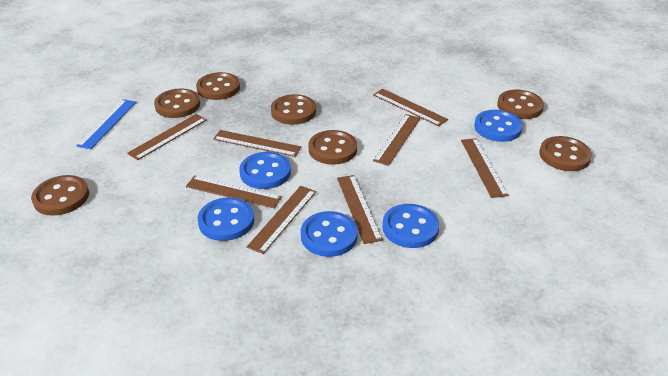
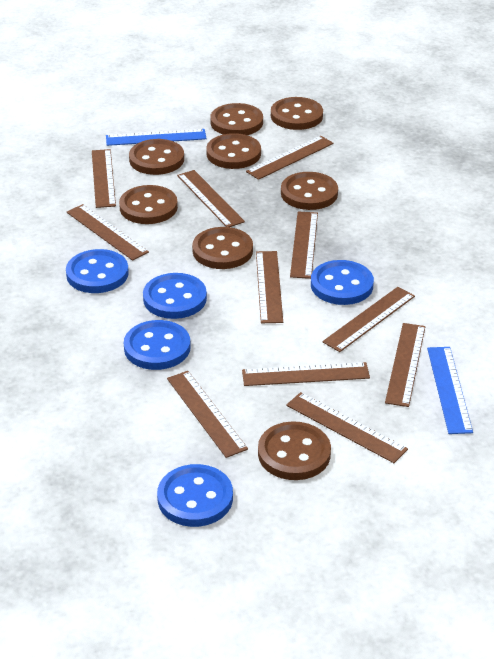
blue ruler: [77,99,136,149] = 1 -> [106,129,206,146] [427,347,473,434] = 2
brown button: [31,175,89,216] [154,88,200,118] [196,72,240,100] [271,94,316,125] [308,130,357,165] [497,90,544,119] [539,136,592,171] = 7 -> [119,185,178,224] [129,139,184,175] [192,227,253,269] [206,133,261,169] [210,103,263,135] [258,421,331,480] [271,97,323,130] [281,172,338,210] = 8
brown ruler: [127,114,207,160] [186,175,282,209] [213,130,301,157] [247,186,316,254] [337,175,383,244] [373,89,448,126] [373,114,420,166] [461,138,509,198] = 8 -> [67,204,149,261] [92,149,116,208] [167,371,248,458] [177,170,245,227] [242,362,370,386] [246,136,333,180] [256,251,283,323] [286,392,408,463] [290,211,318,279] [322,287,415,352] [385,323,425,407] = 11

